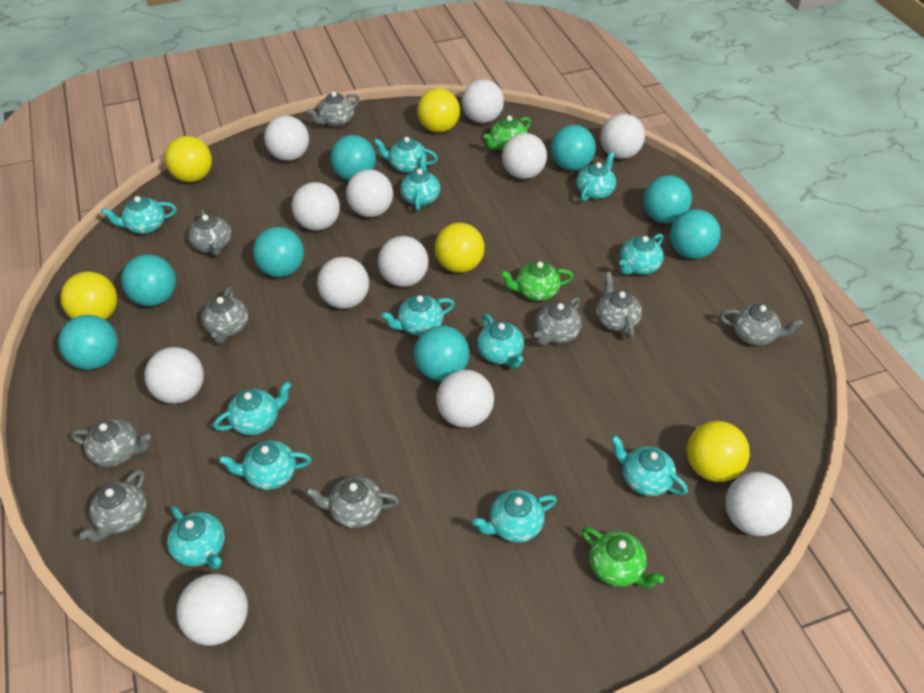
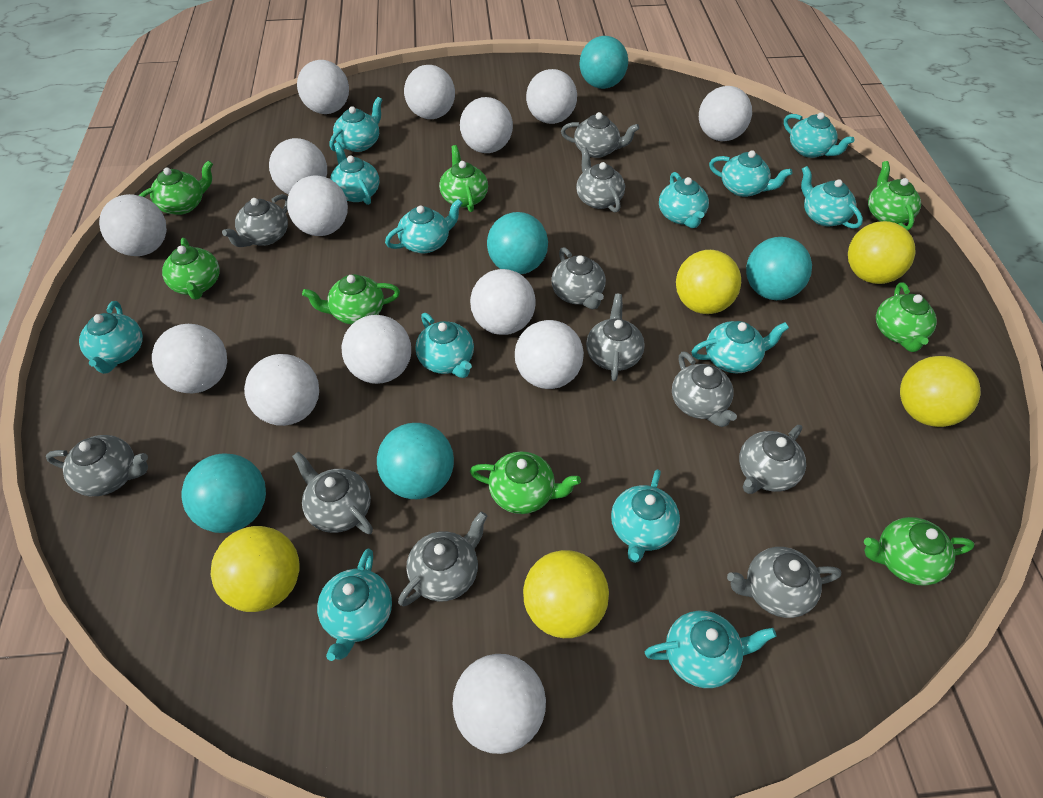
green teapot: [483,115,531,150] [500,261,574,301] [582,527,664,588] = 3 -> [139,160,213,215] [162,238,220,300] [302,274,400,324] [439,145,488,212] [470,451,581,514] [864,517,975,586] [868,161,921,230] [876,282,937,352] = 8
grey teapot: [71,419,151,467] [79,470,147,542] [188,209,232,256] [201,286,248,343] [306,476,399,528] [307,91,360,127] [534,297,582,345] [596,272,642,339] [720,304,803,346] = 9 -> [46,435,148,496] [222,194,288,247] [292,451,373,534] [398,511,487,606] [551,247,606,309] [561,112,639,158] [576,147,625,212] [586,294,645,381] [672,351,737,427] [727,547,841,618] [739,425,806,494] = 11
turquoise ball: [58,315,118,370] [121,254,176,306] [253,227,304,277] [330,135,376,181] [414,325,469,381] [551,125,596,171] [643,175,692,223] [670,209,721,259] = 8 -> [181,453,266,533] [377,423,454,499] [487,212,548,274] [579,36,628,89] [746,237,812,300] = 5
turquoise teapot: [101,196,177,234] [167,506,225,569] [213,381,291,435] [219,441,311,490] [374,137,438,173] [381,295,455,336] [400,154,440,211] [472,490,557,543] [477,314,524,369] [576,151,616,201] [611,435,688,496] [619,234,664,275] = 12 -> [79,301,143,374] [317,549,392,661] [329,97,382,152] [330,142,379,205] [385,199,462,253] [415,313,474,378] [611,469,680,563] [645,611,777,688] [659,172,709,228] [692,321,789,373] [709,150,792,197] [784,112,855,158] [801,166,863,229] = 13
white ball: [144,347,204,404] [176,574,248,646] [264,115,309,161] [291,182,340,231] [317,257,369,309] [346,169,393,217] [378,236,428,287] [436,370,494,428] [462,79,504,123] [502,133,547,179] [600,114,645,159] [725,472,792,536] = 12 -> [99,194,167,256] [152,324,227,393] [244,354,319,426] [269,138,327,194] [287,175,348,236] [297,60,349,114] [342,315,411,384] [404,65,455,119] [453,654,546,754] [460,97,513,153] [470,269,536,335] [515,320,584,389] [526,69,577,124] [699,86,752,141] = 14

